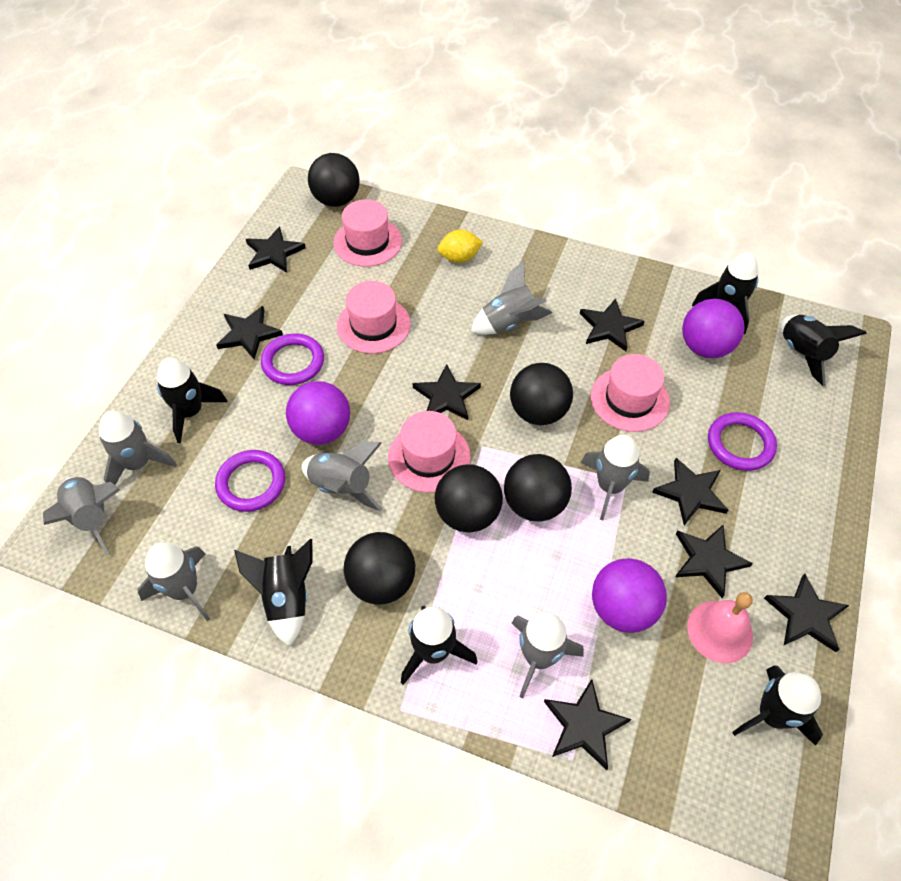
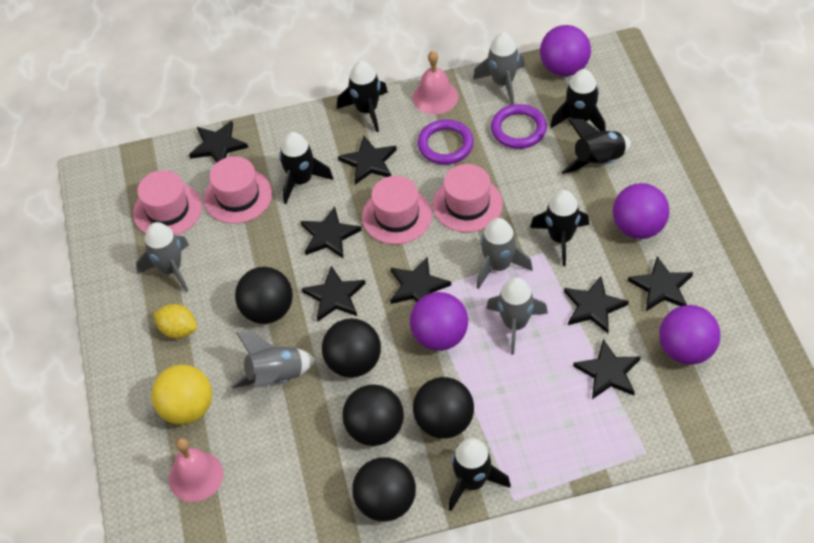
grey rocket: [43,477,120,555] [99,411,177,485] [138,543,210,621] [302,441,382,511] [471,261,552,335] [512,612,584,698] [581,435,650,520] = 7 -> [136,222,189,292] [230,332,316,389] [473,32,524,105] [477,218,533,289] [486,277,548,355] = 5
pink bell: [687,592,753,664] = 1 -> [169,438,223,502] [413,51,458,114] = 2
purple ball: [286,381,350,445] [592,558,667,633] [682,299,744,358] = 3 -> [410,292,468,351] [540,25,591,76] [613,183,669,239] [659,305,720,365] = 4
purple ring: [215,450,285,512] [261,333,324,385] [708,412,777,471] = 3 -> [418,119,474,165] [491,104,547,149] = 2
yellow ball: none = 0 -> [151,365,212,425] = 1

